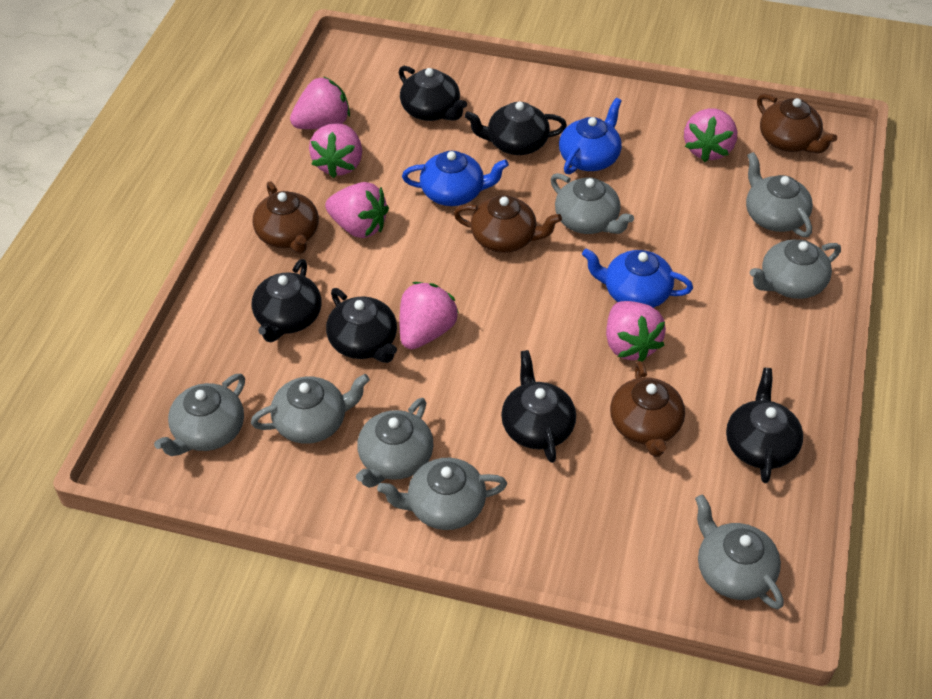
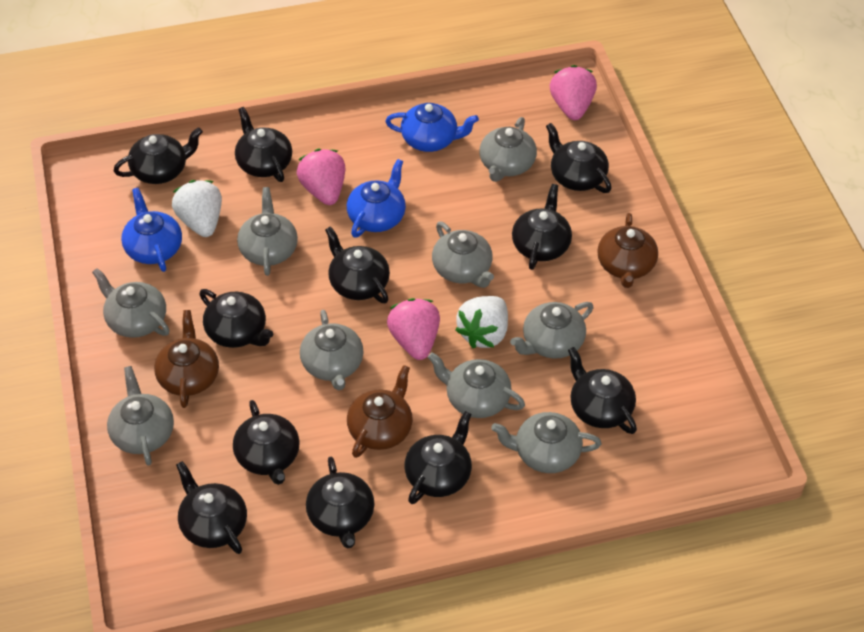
black teapot: [252,259,322,342] [326,288,397,363] [399,66,467,121] [465,102,567,155] [501,350,576,463] [726,368,803,483] = 6 -> [114,127,203,184] [176,461,247,554] [199,289,273,348] [233,400,300,485] [235,107,292,182] [306,457,374,548] [325,226,390,303] [404,411,472,504] [512,184,572,270] [546,123,611,193] [568,347,637,434] = 11
brown teapot: [253,181,319,254] [454,195,562,253] [610,361,685,457] [757,94,837,153] = 4 -> [154,310,219,408] [347,365,413,458] [597,213,658,288] = 3
grey teapot: [154,374,245,456] [251,374,370,444] [356,398,433,488] [377,458,507,530] [551,173,634,234] [695,494,784,609] [746,152,813,237] [750,240,841,299] = 8 -> [92,268,170,338] [107,366,174,466] [237,187,298,276] [300,310,364,390] [428,352,525,418] [432,221,494,288] [480,117,537,182] [491,412,601,473] [510,302,594,359] = 9
pink strawberry: [290,76,350,129] [309,123,362,178] [325,182,389,238] [399,282,459,349] [606,301,666,362] [684,108,737,162] = 6 -> [297,149,345,205] [387,298,440,360] [550,65,597,120] = 3
white strawberry: none = 0 -> [172,180,222,237] [455,296,508,348] = 2

